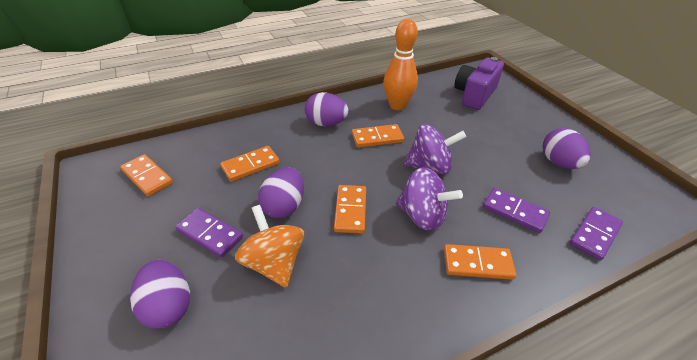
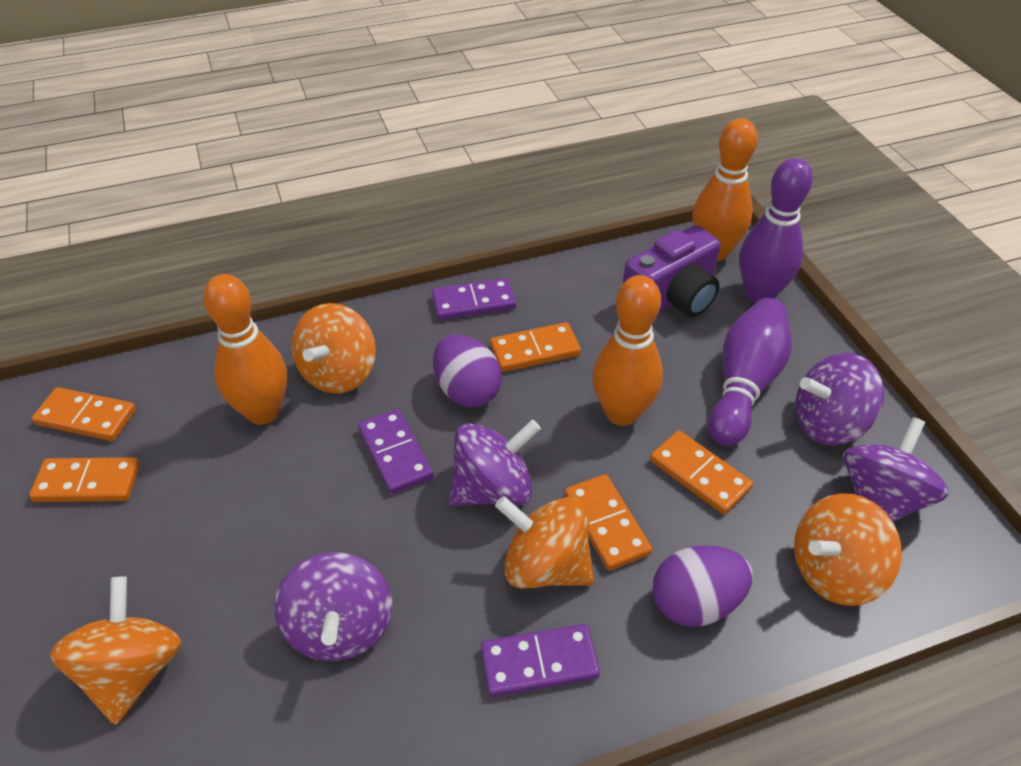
orange bowling pin: [383,19,418,110] = 1 -> [203,274,287,425] [593,275,663,426] [692,118,758,261] = 3
orange spinning top: [235,205,304,288] = 1 -> [50,576,181,725] [292,303,376,394] [495,496,594,589] [794,493,902,606] = 4
purple bowling pin: none = 0 -> [708,298,792,446] [739,158,813,302] = 2
purple egg: [130,260,190,329] [258,168,304,218] [305,92,349,126] [543,128,591,169] = 4 -> [433,335,502,407] [653,545,753,627] = 2
purple spinning top: [396,167,463,231] [404,124,466,175] = 2 -> [274,552,392,661] [449,420,541,506] [795,353,884,445] [843,417,948,522] = 4

